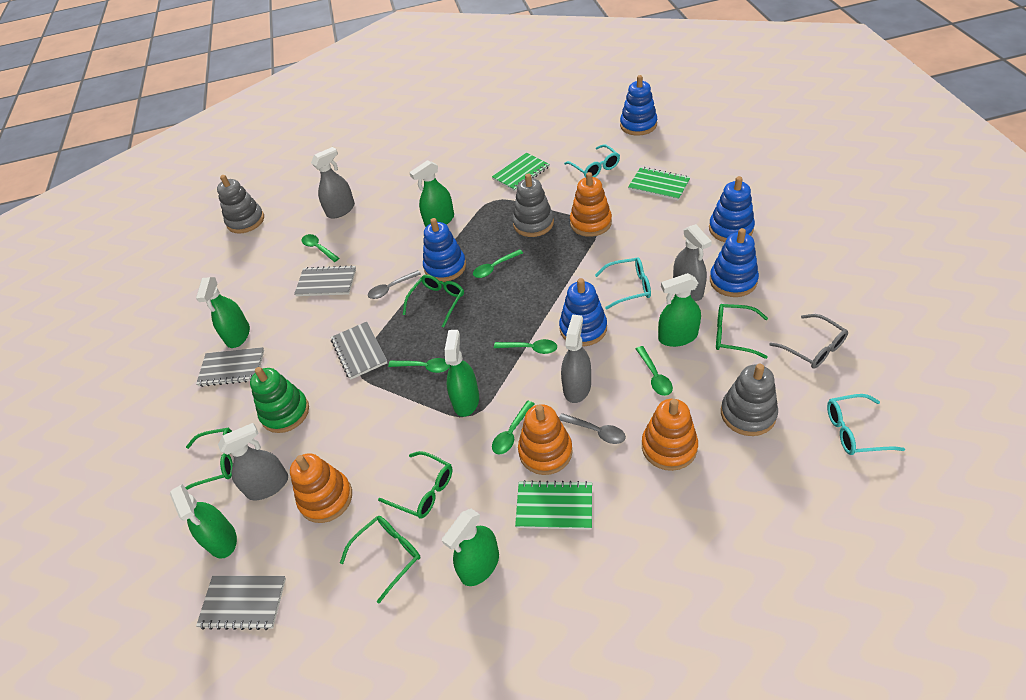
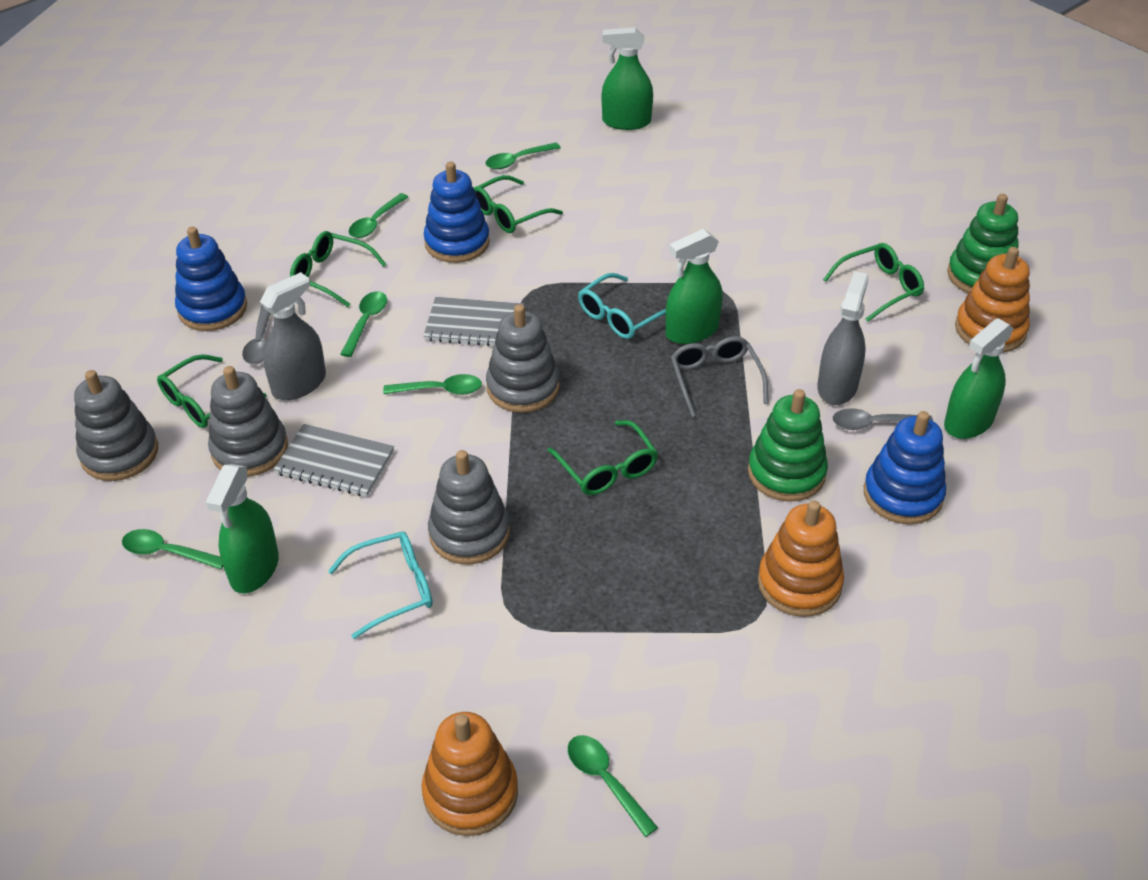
blue stacking toy: [423,218,466,282] [559,278,607,346] [620,75,657,136] [709,176,755,242] [710,228,759,297] = 5 -> [175,227,247,331] [424,162,490,263] [864,411,946,524] = 3
green notebook: [492,152,550,191] [515,480,592,529] [628,167,691,201] = 3 -> none = 0
green spray bottle: [170,484,237,558] [196,277,250,348] [409,160,454,227] [442,509,499,586] [445,330,479,417] [658,273,701,347] = 6 -> [206,464,279,593] [602,27,653,130] [666,229,723,344] [944,318,1014,439] = 4
green stacking toy: [250,367,309,433] = 1 -> [748,389,828,502] [947,194,1019,293] = 2
grey notebook: [196,347,264,387] [196,576,286,630] [294,265,356,296] [331,322,387,380] = 4 -> [274,424,394,497] [423,297,524,346] = 2
grey spray bottle: [218,423,288,500] [311,147,355,218] [561,315,591,403] [673,224,712,301] = 4 -> [260,272,326,400] [817,271,869,405] = 2
grey stacking toy: [217,175,264,234] [512,173,554,237] [721,364,778,436] = 3 -> [74,370,158,481] [208,366,288,477] [428,450,510,564] [486,304,560,413] = 4
orange stacking toy: [290,453,352,523] [518,404,573,475] [570,172,612,237] [642,399,698,471] = 4 -> [421,712,518,836] [758,500,844,617] [955,247,1030,352] = 3
turquoise glasses: [564,144,620,178] [595,257,651,309] [827,394,905,455] = 3 -> [328,531,433,639] [578,273,666,339] = 2

